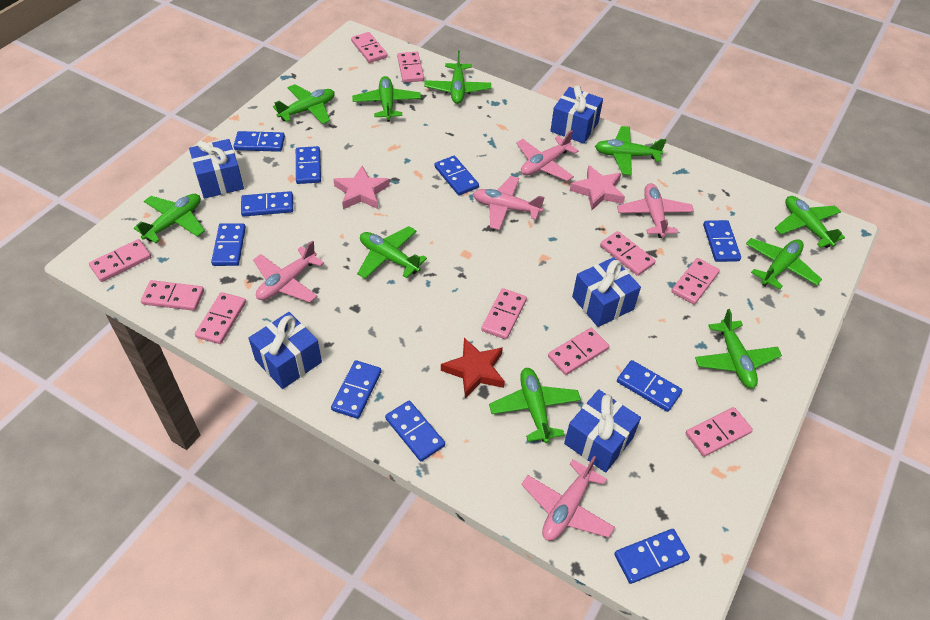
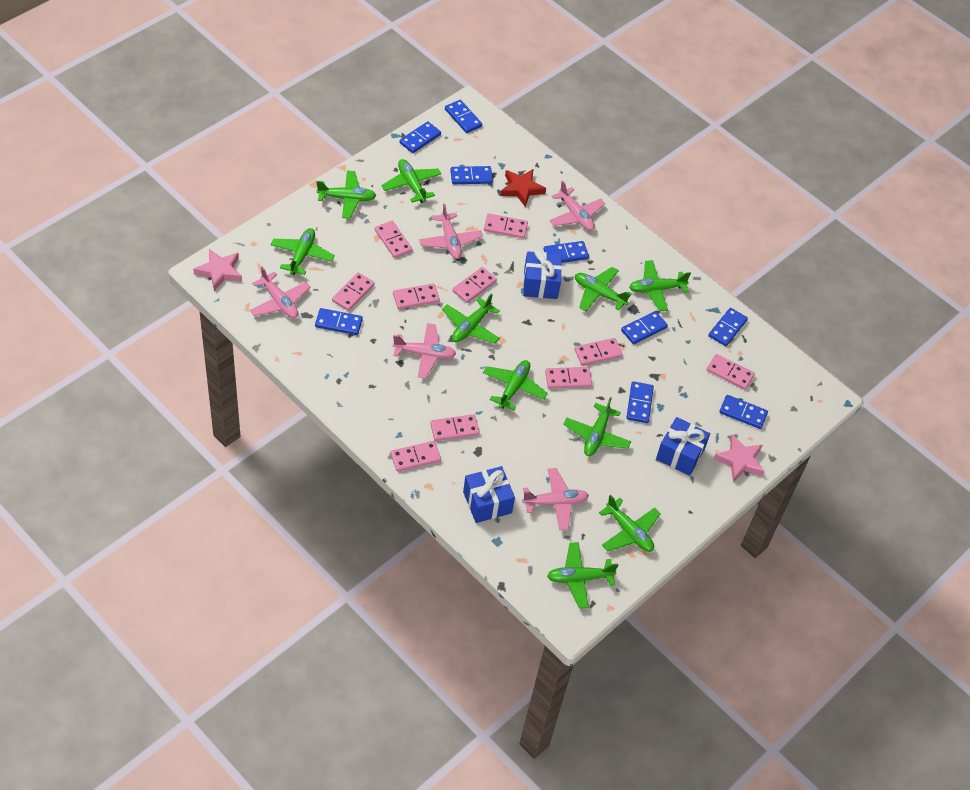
blue domino: [211,223,246,266] [233,131,285,152] [241,191,293,217] [296,146,321,184] [331,360,381,419] [385,401,445,462] [435,156,479,195] [614,529,690,584] [617,360,682,412] [703,220,741,262] = 10 -> [315,308,363,335] [399,121,441,153] [445,100,482,133] [450,166,493,184] [544,241,589,263] [621,311,668,344] [626,381,654,423] [708,308,748,346] [719,395,768,429] = 9
blue gift: [189,139,244,199] [248,312,322,389] [550,85,603,144] [564,389,641,473] [572,257,641,327] = 5 -> [463,466,515,523] [523,250,562,299] [656,417,710,476] = 3

